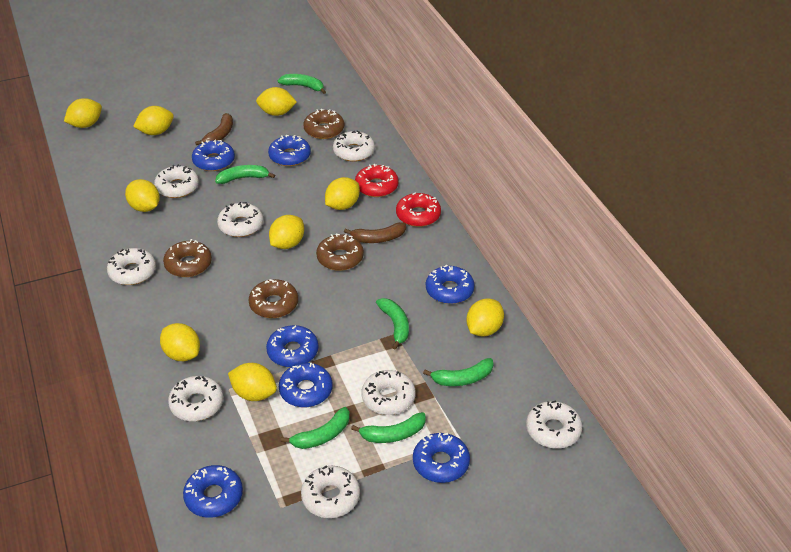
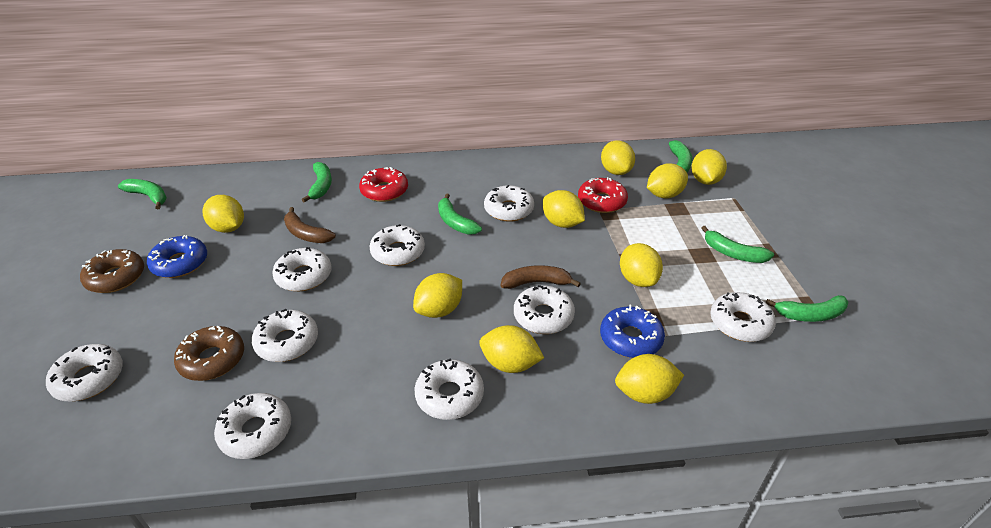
blue donut: [183,465,243,518] [192,140,235,171] [266,325,318,367] [268,135,311,166] [279,363,333,407] [413,433,470,483] [426,265,474,304] = 7 -> [147,235,207,278] [600,304,665,358] = 2
brown donut: [163,239,212,277] [249,279,298,318] [303,109,344,139] [316,233,364,271] = 4 -> [80,249,144,293] [174,326,244,381] = 2
white donut: [107,248,156,285] [154,165,199,198] [168,376,223,421] [217,202,263,237] [301,466,360,518] [333,131,375,162] [362,370,415,415] [526,400,582,449] = 8 -> [46,344,123,401] [214,393,291,459] [252,309,318,362] [272,247,332,291] [369,224,425,266] [414,358,484,420] [484,185,534,222] [514,285,575,334] [710,292,776,342] = 9

